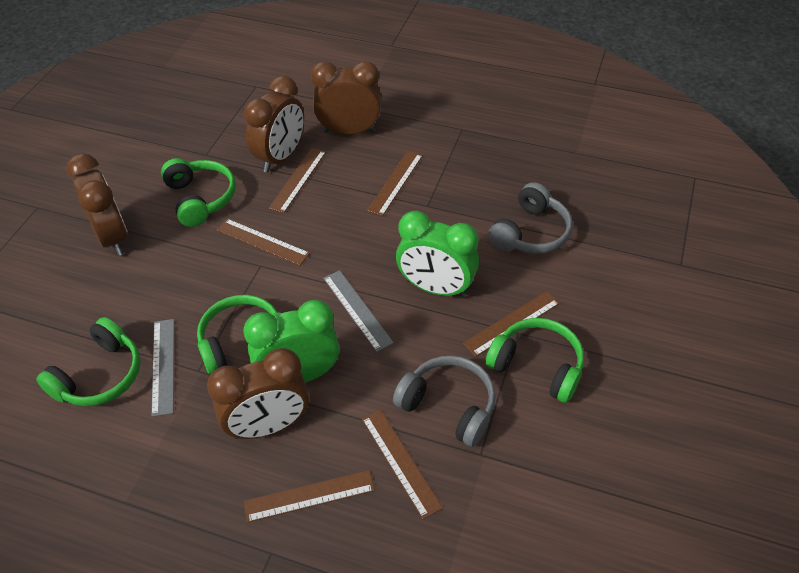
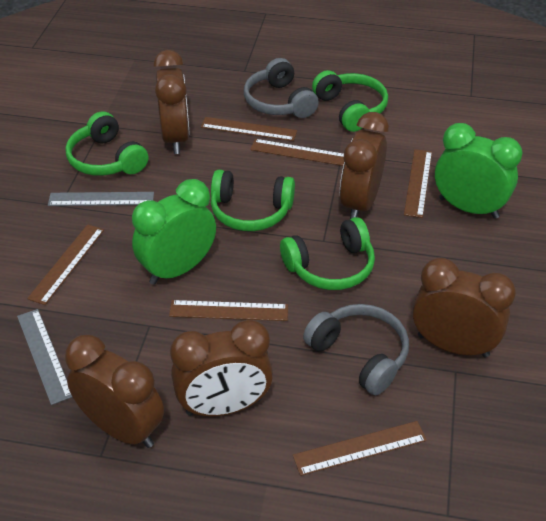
brown clock: [66,153,128,256] [207,348,309,439] [244,76,304,173] [311,61,381,135] = 4 -> [65,334,164,448] [153,50,190,154] [170,320,273,417] [340,112,389,219] [413,258,516,357] = 5

